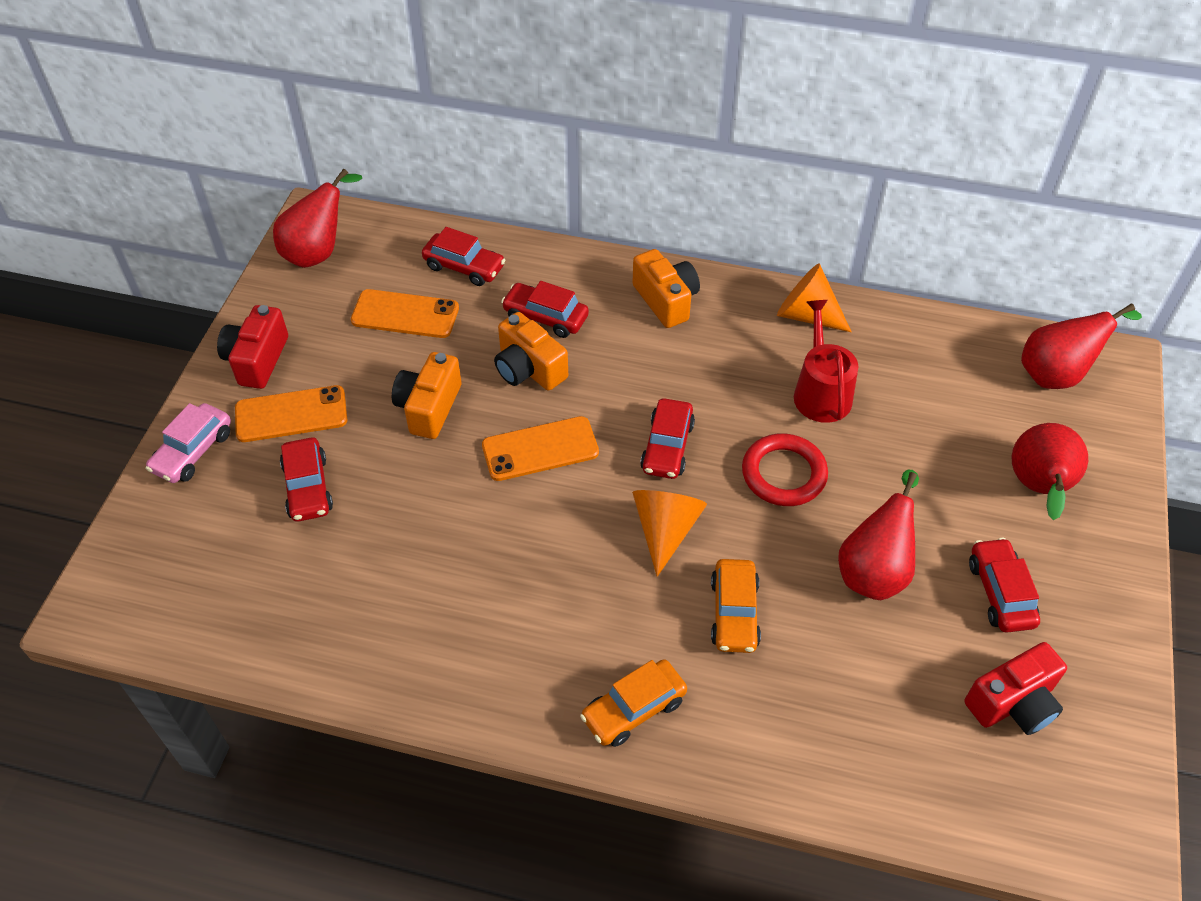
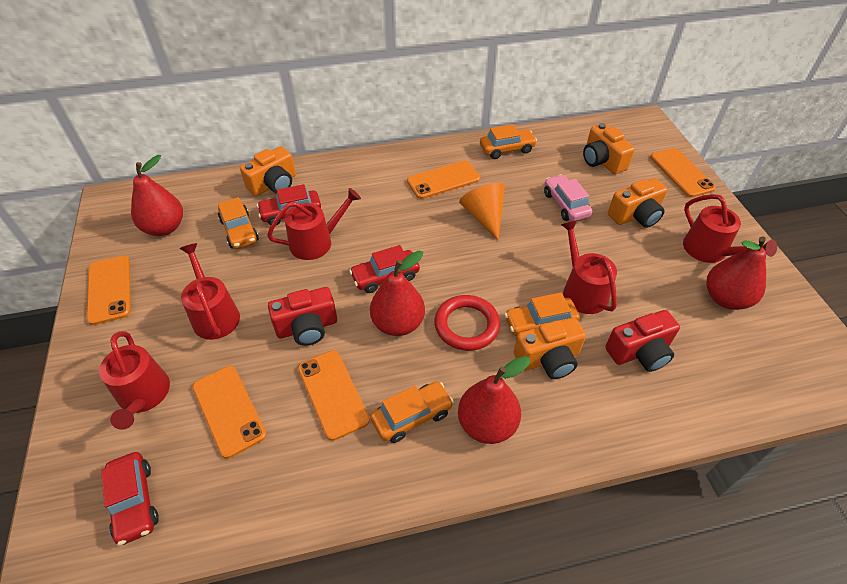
orange camera: [392,352,462,439] [494,312,568,391] [633,249,700,328] = 3 -> [240,146,296,196] [514,318,586,379] [583,123,635,174] [608,178,668,228] = 4
orange car: [580,659,687,747] [711,559,761,653] = 2 -> [218,197,259,249] [371,382,454,443] [480,124,537,159] [504,292,580,336] = 4
orange cone: [632,490,707,577] [777,263,852,332] = 2 -> [459,183,505,240] = 1
orange phone: [235,385,347,442] [351,289,459,338] [482,416,599,481] = 3 -> [87,256,131,325] [192,366,267,459] [298,350,370,441] [407,160,480,199] [650,148,716,197] = 5
red car: [280,437,333,522] [422,227,505,286] [501,281,589,338] [640,398,695,479] [969,538,1040,633] = 5 -> [101,452,159,546] [257,184,321,225] [349,245,420,293] = 3
red watering can: [794,300,859,423] = 1 -> [99,331,170,430] [180,243,240,340] [267,188,361,260] [561,220,617,314] [683,194,777,263] = 5

